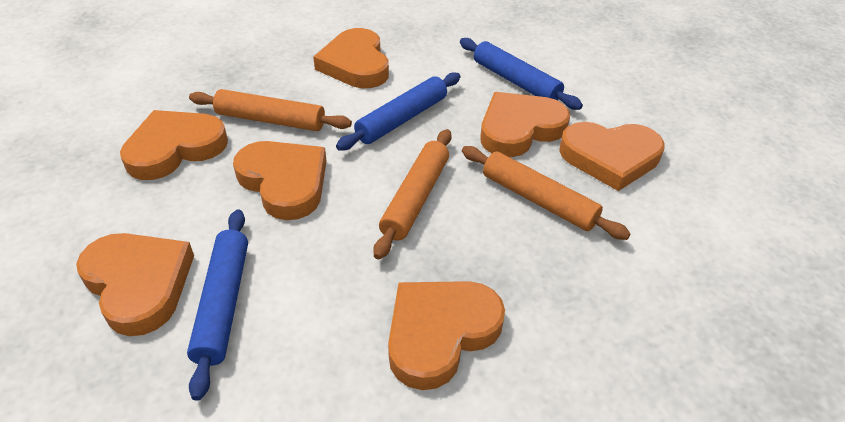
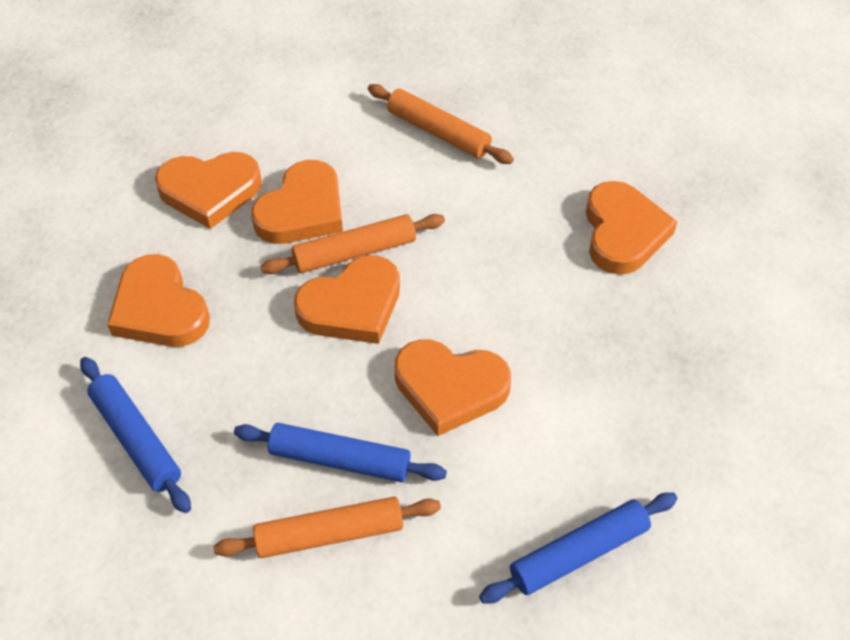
orange heart: [76,233,194,336] [120,110,228,180] [233,141,327,220] [313,28,389,88] [388,281,505,390] [480,92,570,157] [559,122,665,191] = 7 -> [107,254,210,347] [155,152,262,229] [251,160,343,244] [294,255,400,344] [394,340,511,436] [586,181,678,275] = 6

